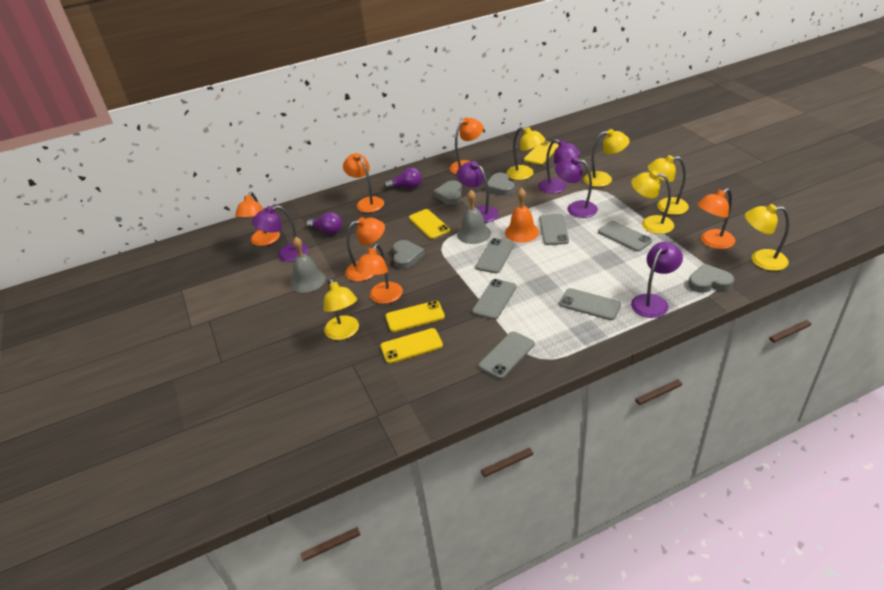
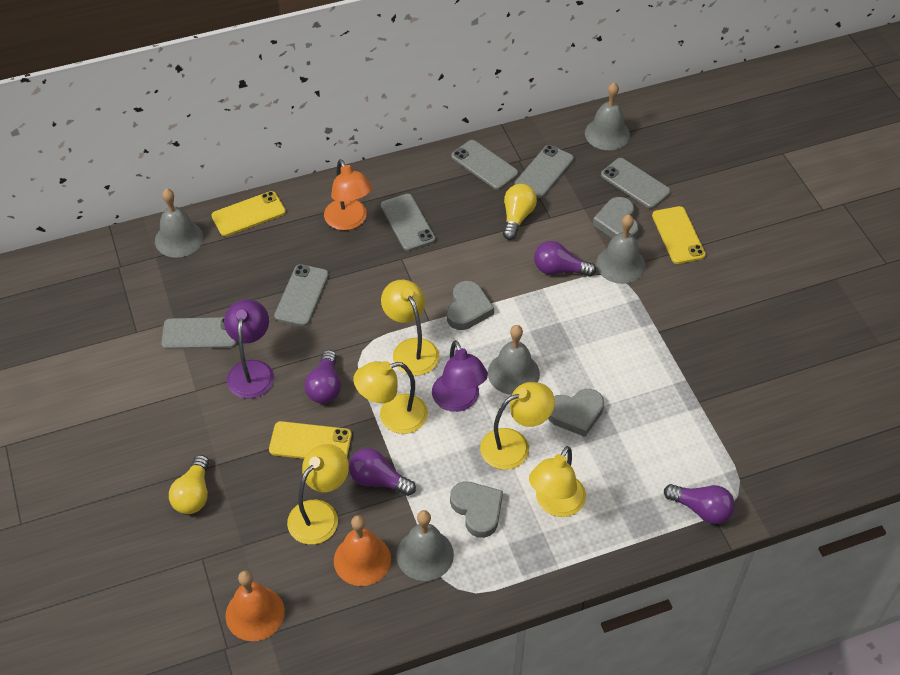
grey bell: [290,237,326,293] [457,190,491,244] = 2 -> [155,188,203,258] [397,510,454,581] [488,325,540,395] [585,82,630,150] [596,215,645,284] = 5
orange bell: [505,188,539,243] = 1 -> [226,570,285,641] [334,515,391,586] = 2
orange lamp: [235,192,280,246] [343,153,384,213] [345,217,385,281] [355,244,403,304] [449,117,483,174] [697,188,735,249] = 6 -> [324,159,372,230] = 1
purple lamp: [252,205,308,262] [457,161,499,223] [538,139,581,194] [555,157,598,218] [631,242,683,318] = 5 -> [224,299,274,399] [432,340,488,412] = 2
purple light bulb: [306,212,342,235] [384,167,422,189] = 2 -> [304,350,341,404] [349,448,416,496] [534,241,596,277] [664,484,735,524] = 4
yellow lamp: [324,279,359,340] [506,127,546,180] [583,129,630,187] [631,171,674,234] [648,155,689,215] [745,204,789,271] = 6 -> [287,444,349,545] [353,361,428,434] [381,280,439,376] [480,382,555,470] [529,446,586,517] = 5
yellow light bulb: none = 0 -> [169,455,209,514] [503,184,537,240] = 2
yellow phone: [380,328,443,364] [385,301,445,332] [409,209,450,239] [524,141,559,165] = 4 -> [211,191,286,236] [269,421,352,459] [652,206,706,264] = 3

